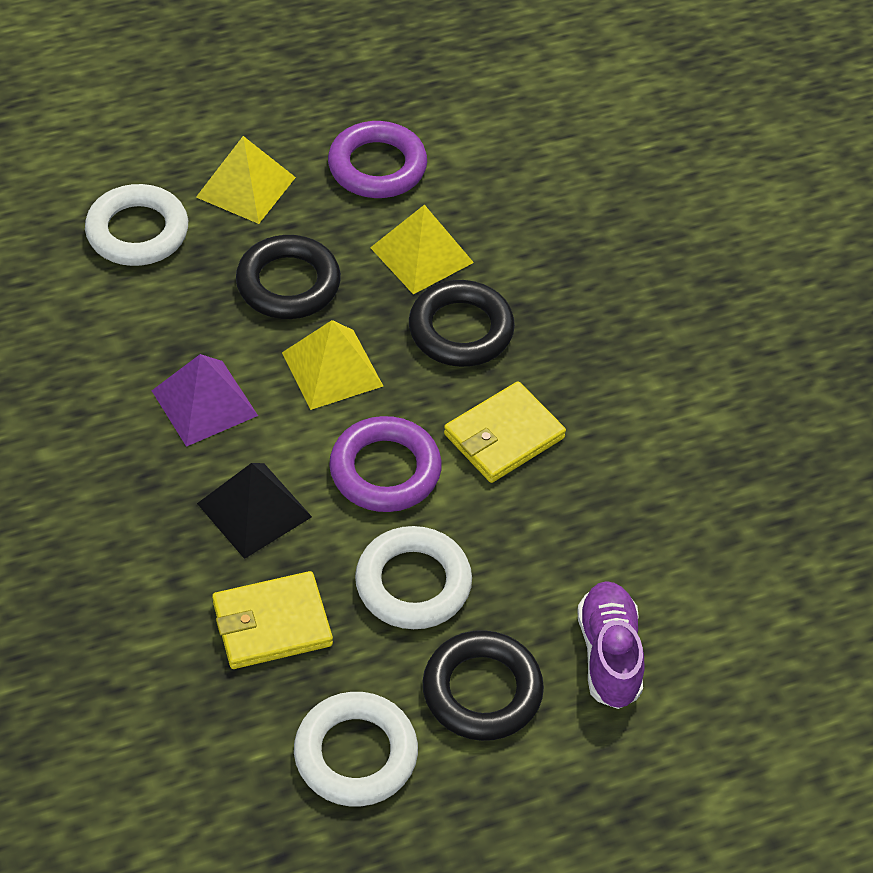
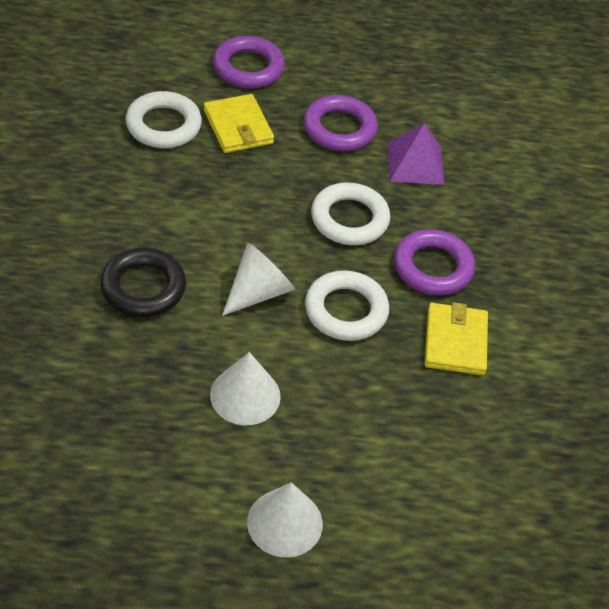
black pyramid: [197,463,312,559] = 1 -> none = 0
black ring: [236,235,341,319] [409,280,515,367] [422,630,544,741] = 3 -> [100,248,186,317] = 1
purple ring: [328,121,427,198] [329,416,442,512] = 2 -> [213,36,285,88] [303,95,378,151] [394,229,475,295] = 3
purple shoe: [577,581,644,709] = 1 -> none = 0
white cone: none = 0 -> [210,352,281,425] [222,243,295,316] [247,482,323,558] = 3
yellow pyramid: [196,136,296,224] [282,320,383,410] [370,205,474,294] = 3 -> none = 0

